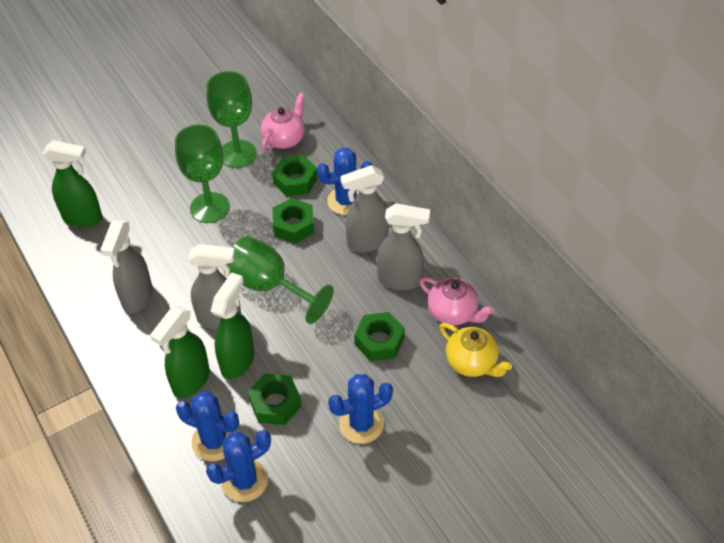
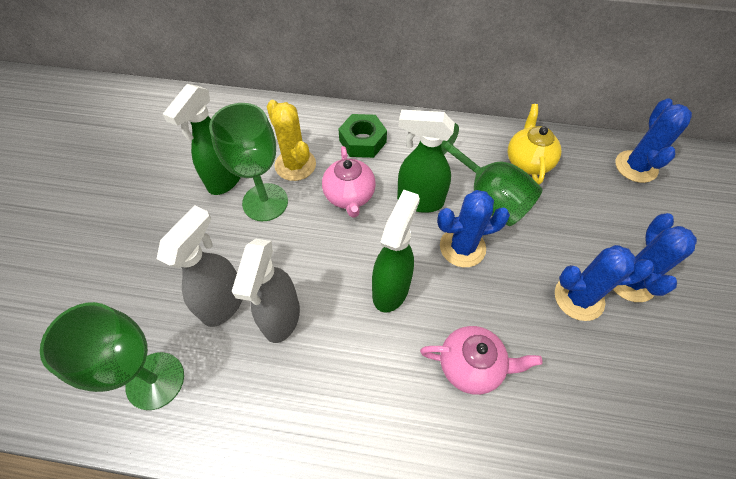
green nut: [248,373,301,425] [272,155,317,196] [272,198,314,243] [354,312,405,361] = 4 -> [338,114,387,158] = 1
grey spray bottle: [100,220,153,313] [188,244,241,330] [340,165,389,252] [377,203,430,290] = 4 -> [157,206,242,327] [232,239,300,343] = 2
yellow cactus: none = 0 -> [267,100,316,181] = 1

